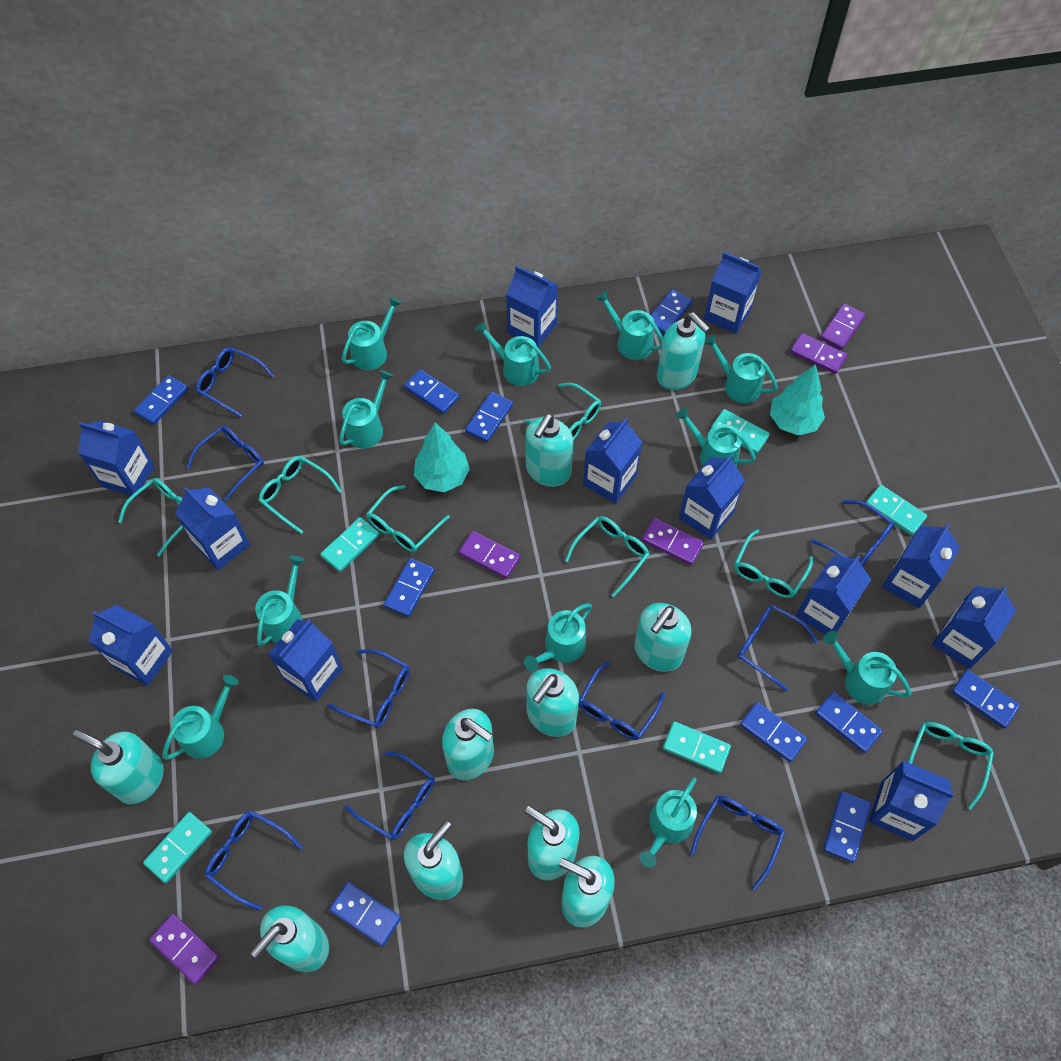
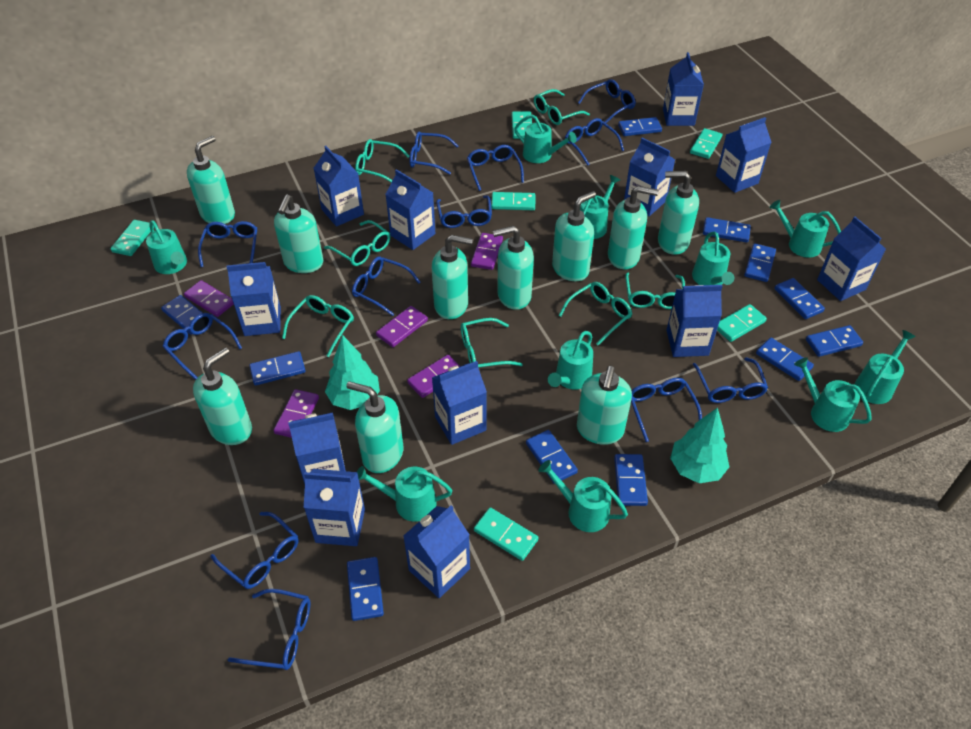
blue domino: [134,375,188,425] [329,882,401,946] [384,558,435,617] [404,369,460,414] [465,392,513,442] [651,289,692,334] [740,702,808,762] [815,692,883,753] [823,791,871,863] [951,670,1020,728] = 10 -> [161,295,202,335] [249,351,306,386] [347,557,384,621] [526,430,578,484] [614,454,648,506] [618,117,662,136] [703,217,751,243] [744,243,776,282] [756,338,814,381] [775,278,825,319] [806,325,863,357] = 11
blue glasses: [187,426,264,502] [196,347,274,417] [205,810,303,911] [327,649,410,728] [345,751,435,840] [579,661,665,740] [690,796,785,890] [737,604,818,692] [811,500,894,566] = 9 -> [162,313,242,380] [198,221,257,267] [211,512,299,589] [228,589,310,670] [352,257,421,316] [410,131,459,175] [436,195,492,228] [467,145,524,191] [565,118,624,166] [578,79,636,123] [631,378,702,442] [693,357,768,403] = 12
turquoise domino: [143,812,212,883] [320,517,379,572] [663,721,731,773] [711,409,770,454] [866,485,927,535] = 5 -> [110,220,154,256] [474,507,538,561] [491,192,535,210] [511,111,532,139] [690,128,722,159] [717,304,767,342] = 6
turquoise watering can: [162,675,239,760] [255,555,305,646] [339,370,393,448] [342,297,402,370] [475,321,551,386] [524,603,592,671] [596,291,663,360] [639,777,697,867] [675,407,756,466] [704,334,778,403] [823,631,911,705] = 11 -> [146,220,187,274] [357,466,452,522] [514,114,577,163] [539,460,628,532] [548,331,593,390] [580,175,620,239] [692,232,734,285] [770,200,841,258] [794,357,872,432] [855,330,916,404] = 10

